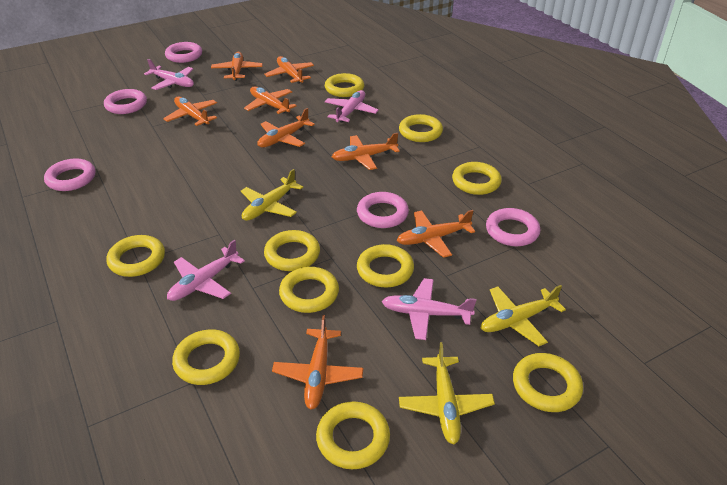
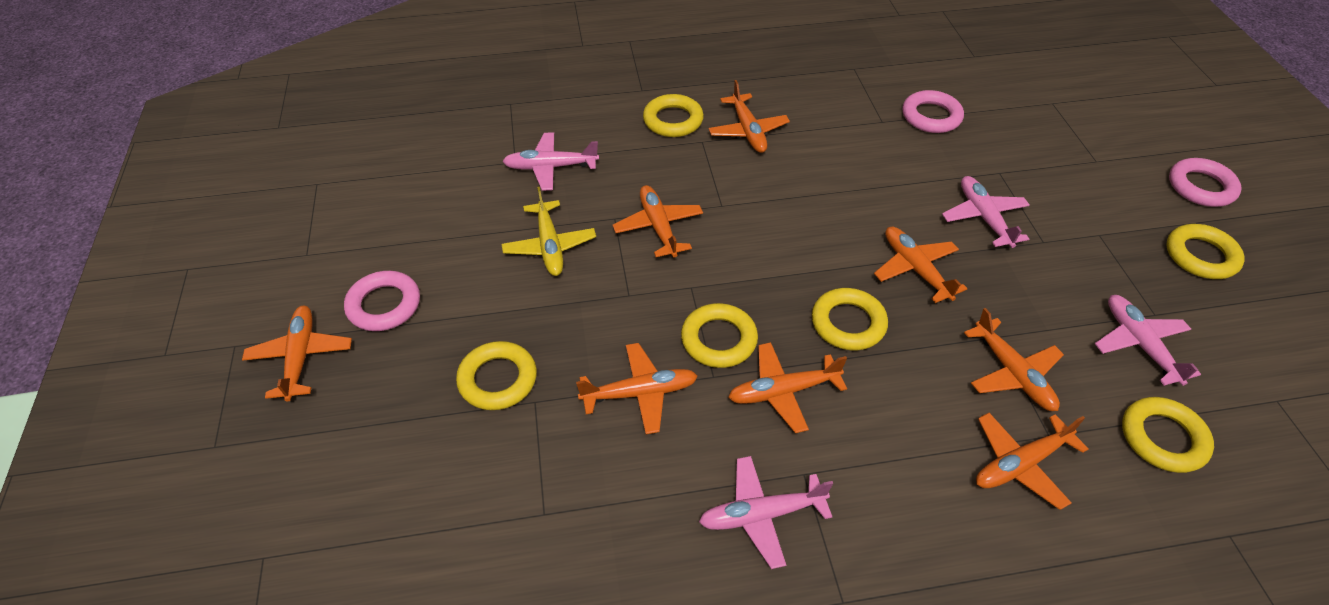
pink ring: [44,158,95,191] [104,89,147,114] [165,42,202,63] [357,192,409,228] [486,208,540,246] = 5 -> [344,271,420,331] [902,90,964,133] [1169,158,1242,207] = 3
yellow plane: [241,169,303,221] [399,342,495,444] [480,285,566,346] = 3 -> [502,187,596,276] = 1
yellow ring: [106,235,165,277] [172,329,240,385] [264,230,320,271] [279,267,339,313] [316,401,390,469] [325,73,364,97] [357,244,414,287] [399,114,443,142] [452,162,502,195] [513,353,583,412] = 10 -> [456,341,537,410] [643,94,704,137] [681,303,758,368] [812,288,888,350] [1122,397,1214,473] [1166,224,1245,279] = 6

